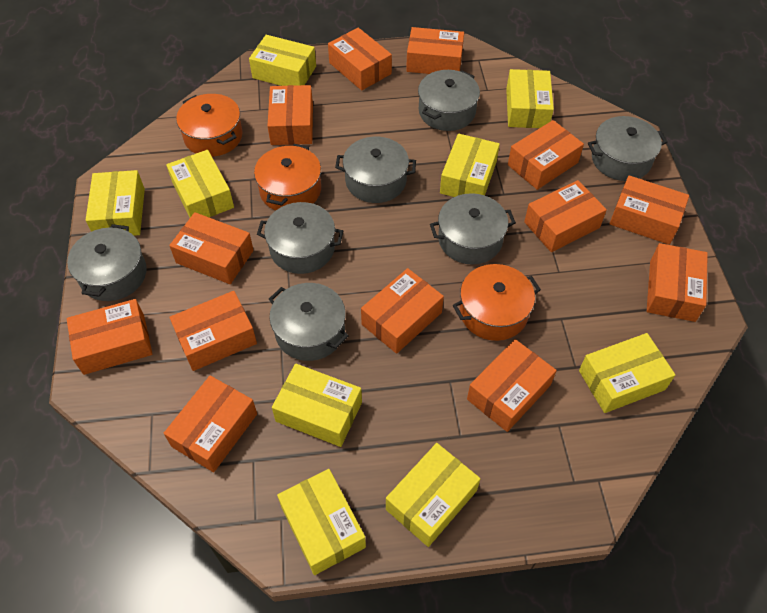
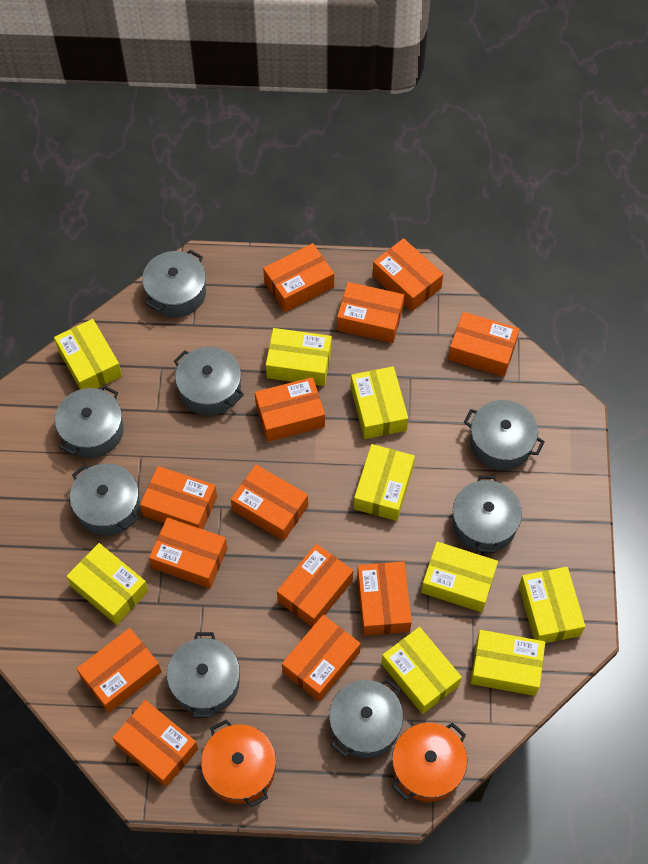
grey pot: [67,224,147,301] [257,202,343,274] [269,283,349,361] [335,137,416,203] [418,70,480,131] [430,193,516,264] [588,116,667,181] = 7 -> [55,385,124,458] [70,463,140,536] [142,250,206,317] [167,632,240,718] [174,347,244,416] [329,679,403,758] [452,475,522,553] [464,400,545,470] = 8
orange pot: [176,94,243,157] [254,144,321,211] [453,264,541,341] = 3 -> [201,719,276,807] [392,722,467,802] = 2

